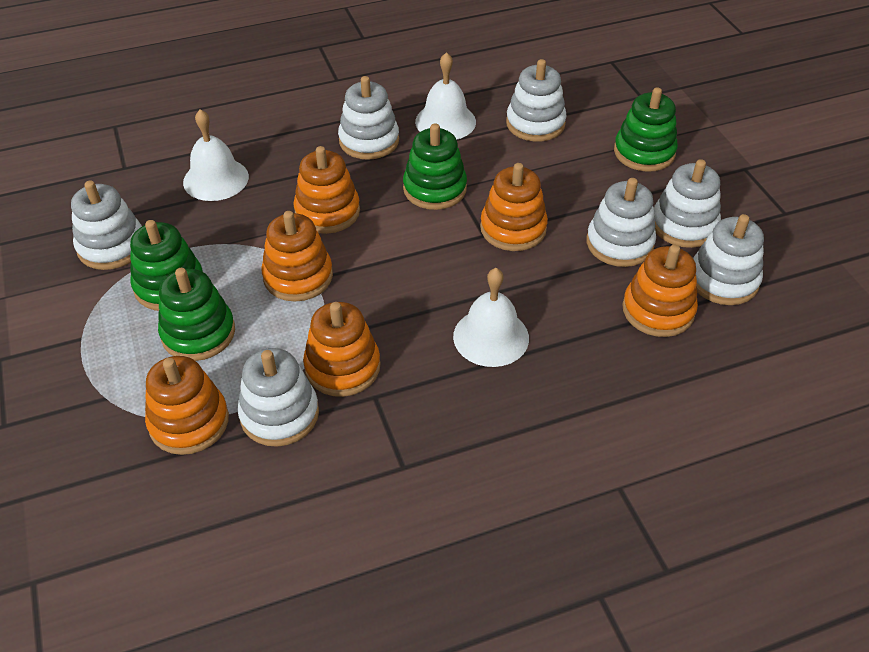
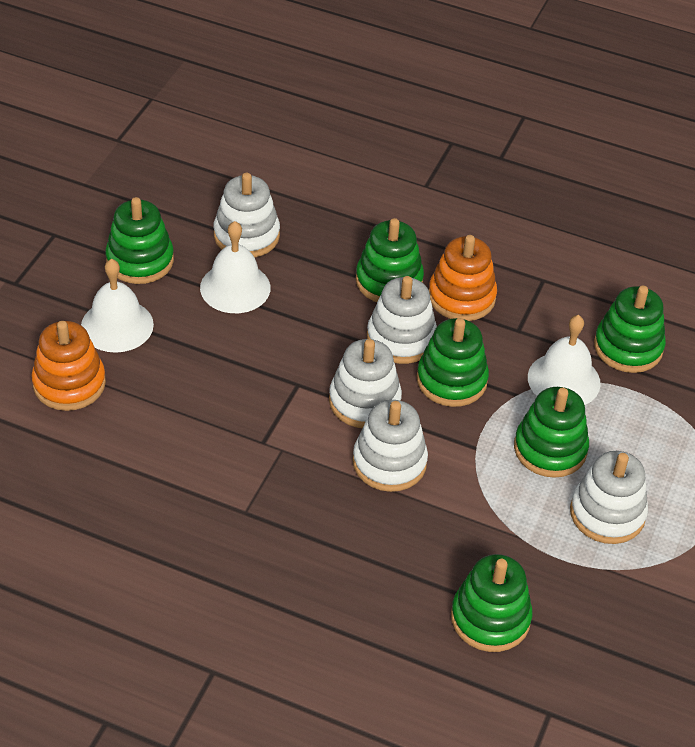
green stacking toy: [130,220,203,311] [158,268,235,361] [403,124,467,210] [614,87,678,172] = 4 -> [105,197,174,284] [356,218,424,302] [417,318,489,407] [451,554,533,652] [514,387,589,478] [594,286,666,373] = 6
orange stacking toy: [145,356,229,455] [261,211,333,302] [293,146,360,234] [303,302,381,397] [480,163,548,251] [622,245,698,337] = 6 -> [31,321,106,411] [429,235,497,321] = 2
white stacking toy: [71,181,142,270] [238,348,319,447] [338,76,399,160] [506,59,567,142] [586,178,656,267] [654,159,721,248] [693,214,764,305] = 7 -> [213,173,280,258] [329,339,402,428] [353,400,428,492] [367,276,437,364] [570,451,648,544] = 5

